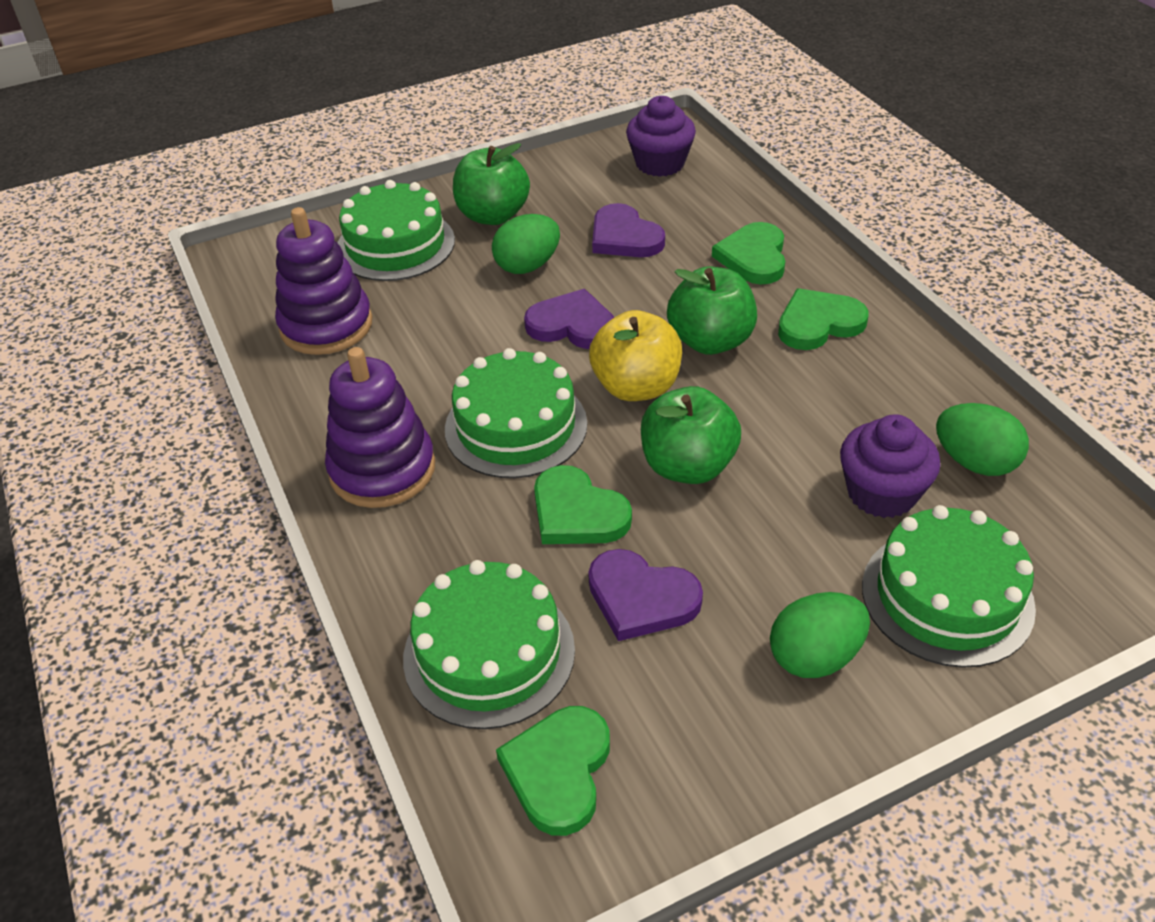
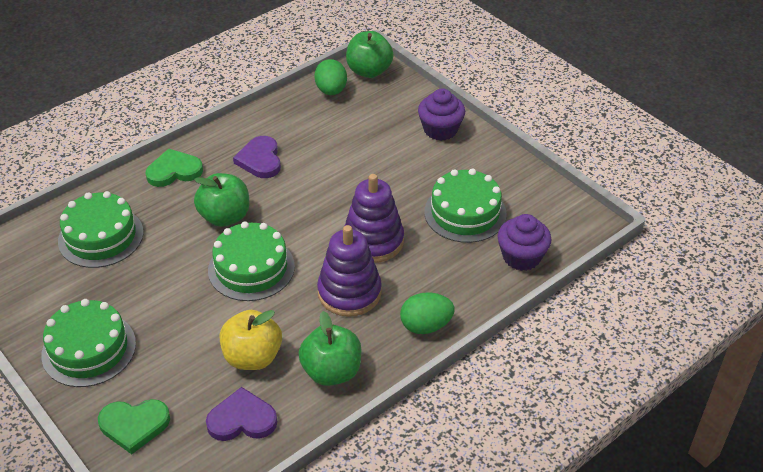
green egg: [492,214,560,274] [770,592,870,678] [936,403,1029,476] = 3 -> [314,59,347,95] [400,293,455,334] = 2
green heart: [496,706,610,836] [534,465,632,544] [712,222,785,284] [778,288,869,350] = 4 -> [98,399,170,454] [146,149,203,187] = 2
purple heart: [524,289,614,349] [588,549,703,641] [592,203,665,257] = 3 -> [206,387,277,441] [233,136,281,178] = 2

